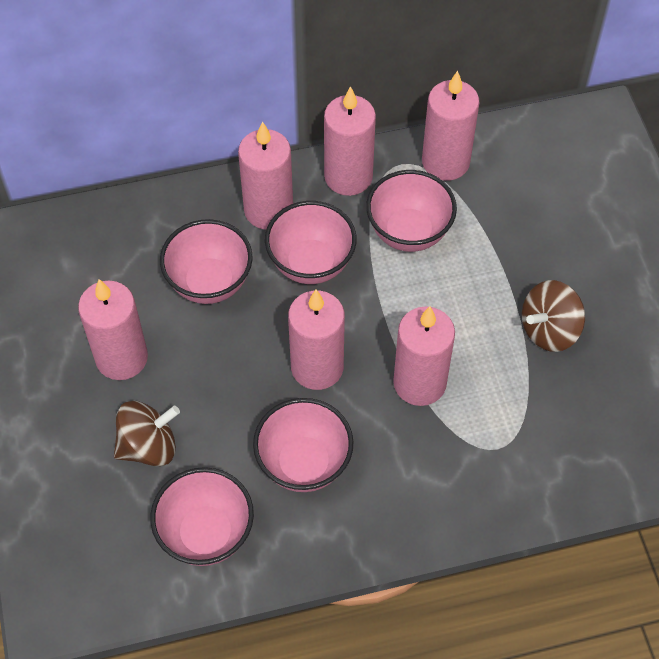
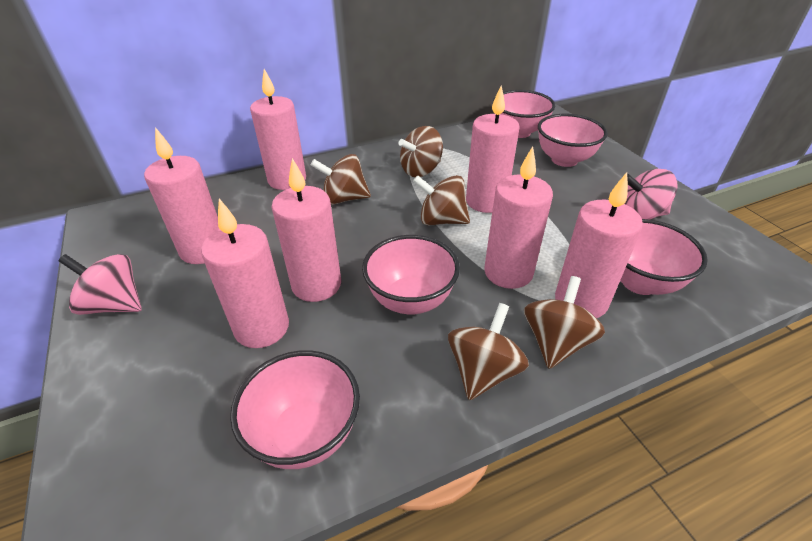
brown spinning top: [114,401,180,466] [522,280,585,352] = 2 -> [311,154,371,205] [399,126,443,177] [413,175,470,225] [448,303,529,400] [524,276,605,369] = 5
pink candle: [78,279,148,380] [238,121,293,230] [288,290,345,390] [324,86,376,196] [393,306,455,406] [422,71,479,181] = 6 -> [144,127,219,264] [201,199,289,348] [250,69,306,190] [272,158,341,302] [466,85,520,213] [484,146,553,289] [555,172,643,318] = 7
pink spinning top: none = 0 -> [59,254,142,315] [624,169,678,219] = 2

